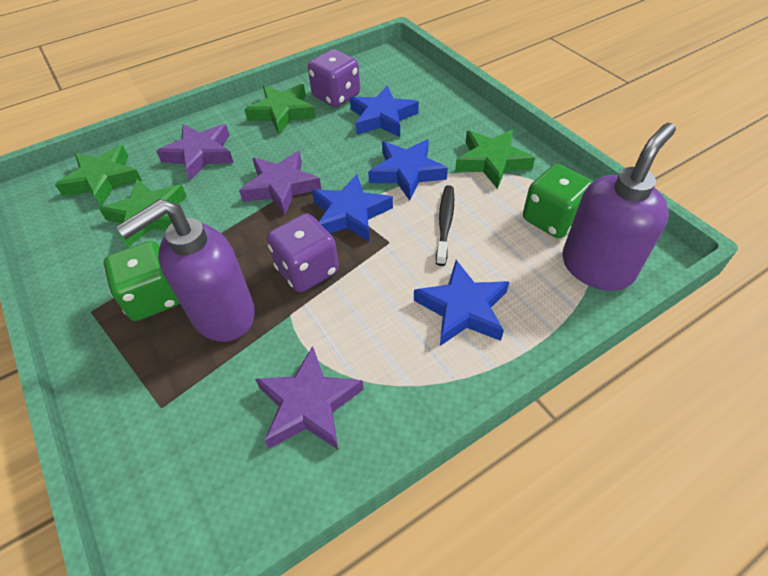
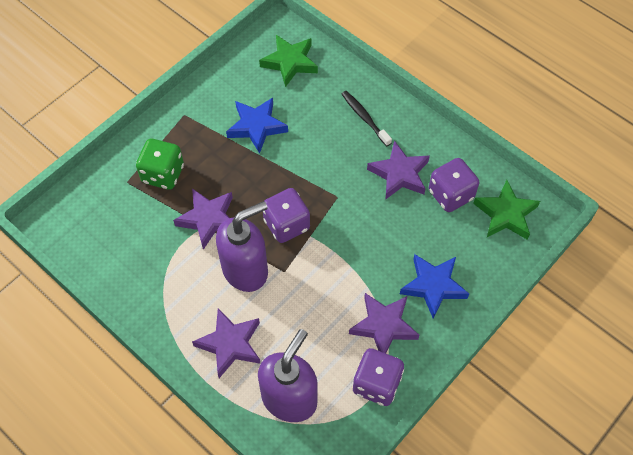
blue star: [312,174,393,242] [350,86,419,137] [368,139,448,201] [414,260,509,346] = 4 -> [226,98,288,153] [400,254,469,319] = 2
green dice: [103,241,180,321] [523,164,593,238] = 2 -> [136,139,184,190] = 1
green star: [55,145,142,207] [99,179,187,247] [244,84,316,135] [455,130,535,189] = 4 -> [259,35,318,87] [473,180,540,240] = 2
purple dice: [267,213,339,292] [308,49,360,107] = 2 -> [263,188,310,243] [353,348,404,406] [429,158,479,212] = 3
purple star: [156,124,234,180] [239,151,321,215] [255,346,364,449] = 3 -> [173,188,233,250] [192,308,261,378] [349,293,419,353] [367,140,430,199] = 4

